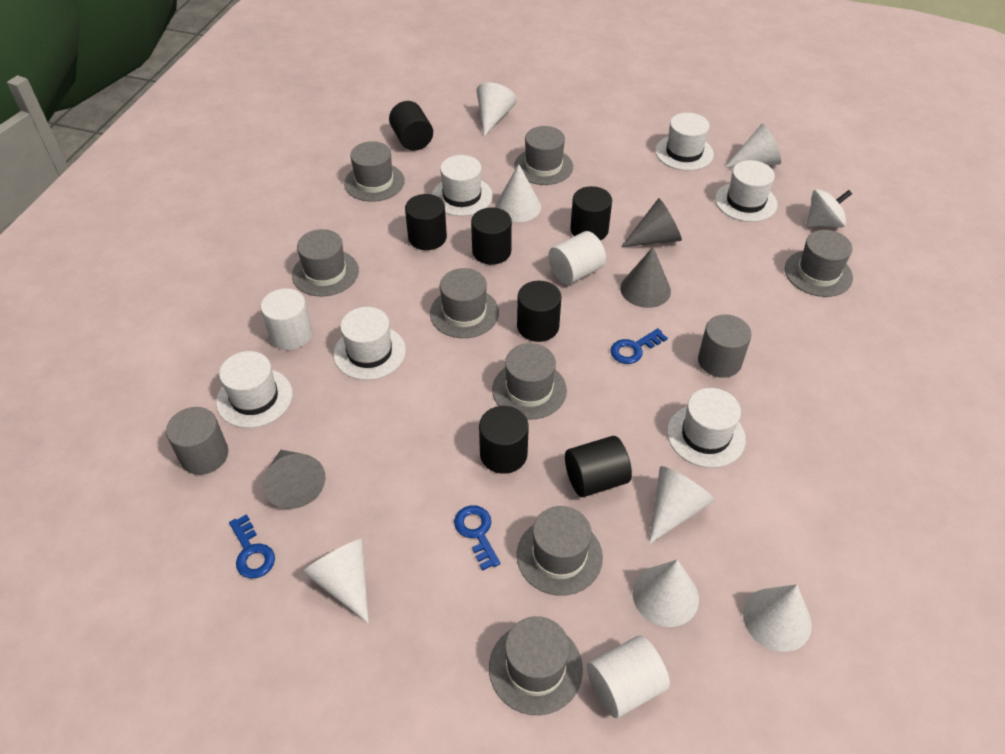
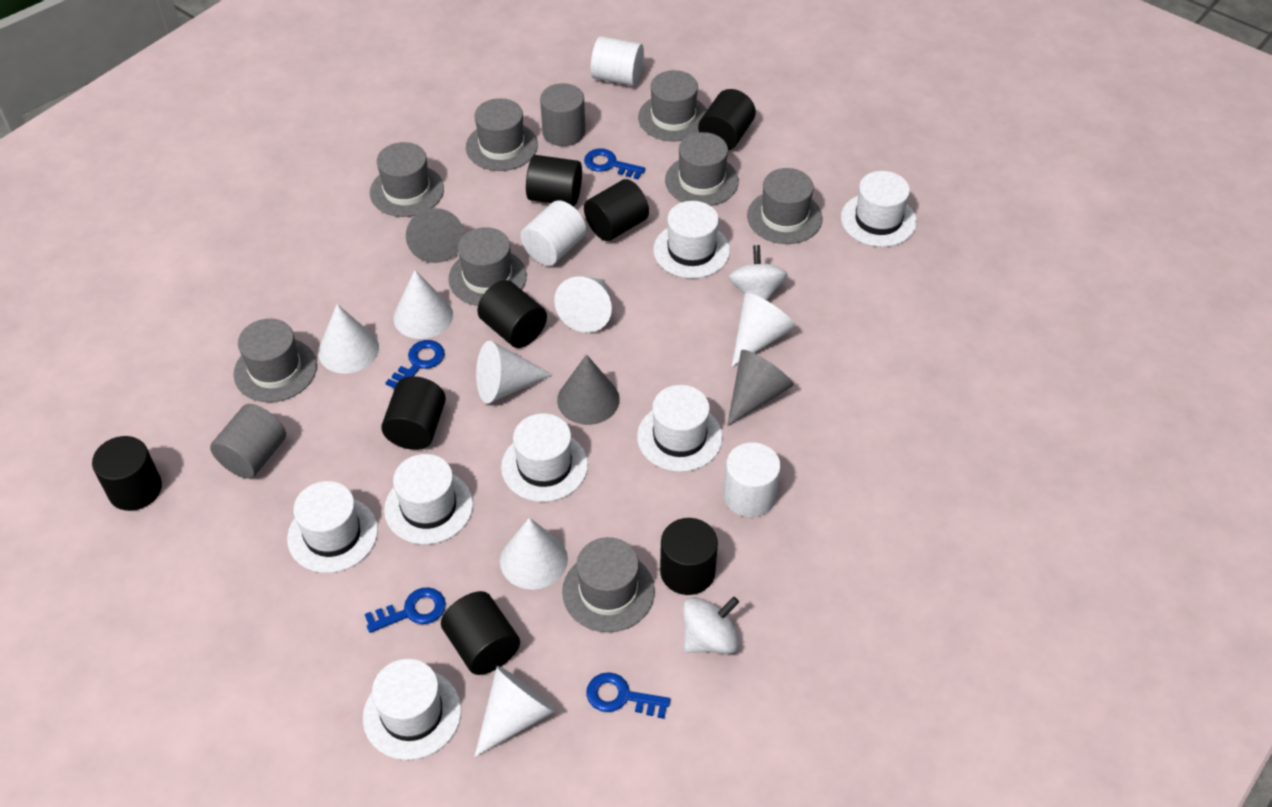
black cylinder: [389,101,433,151] [405,194,447,250] [471,207,512,265] [479,406,529,474] [517,281,561,342] [565,436,632,497] [570,186,612,240] = 7 -> [92,436,162,511] [381,376,446,450] [441,591,520,675] [477,280,547,348] [526,155,582,206] [584,179,649,241] [660,518,718,595] [698,89,756,150] = 8
blue key: [229,514,275,579] [454,505,500,571] [610,328,668,364] = 3 -> [365,587,446,633] [386,340,445,389] [584,148,645,180] [586,672,670,719] = 4
white hat: [216,351,293,428] [333,307,406,380] [432,155,493,216] [655,113,714,171] [667,388,746,468] [715,160,778,222] = 6 -> [287,481,378,573] [363,659,461,760] [384,454,473,544] [501,413,588,502] [637,385,723,472] [653,201,730,278] [841,171,917,247] = 7
white spinning top: [806,189,852,228] = 1 -> [683,597,739,654] [728,245,788,300] = 2

